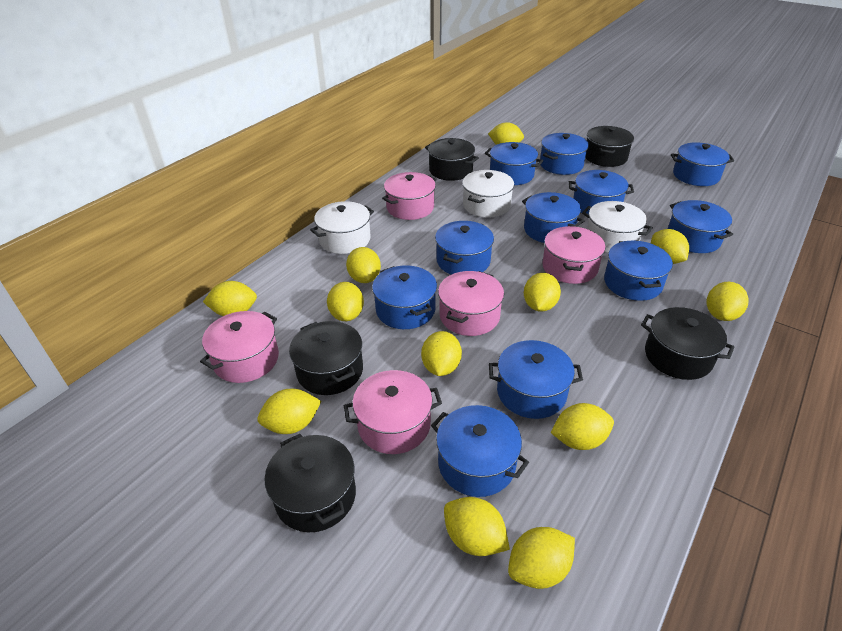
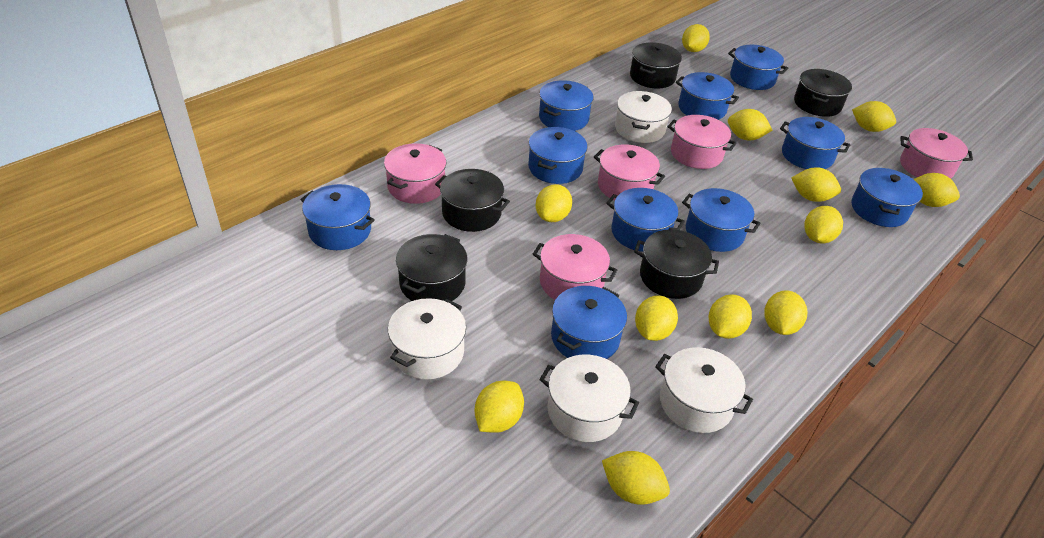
blue pot: [372,265,437,329] [431,405,529,497] [435,221,494,275] [485,142,543,185] [489,340,583,419] [522,192,584,243] [540,133,589,175] [569,170,634,214] [604,241,673,301] [668,200,733,253] [671,142,734,186] = 11 -> [300,184,375,250] [528,127,588,184] [539,80,593,131] [551,286,627,359] [606,188,685,252] [676,72,739,120] [682,188,761,252] [728,45,788,90] [780,117,850,169] [851,168,923,227] = 10
white pot: [310,201,374,254] [462,170,514,217] [582,201,653,253] = 3 -> [388,298,466,379] [539,355,639,442] [615,91,672,143] [655,347,753,433] = 4

